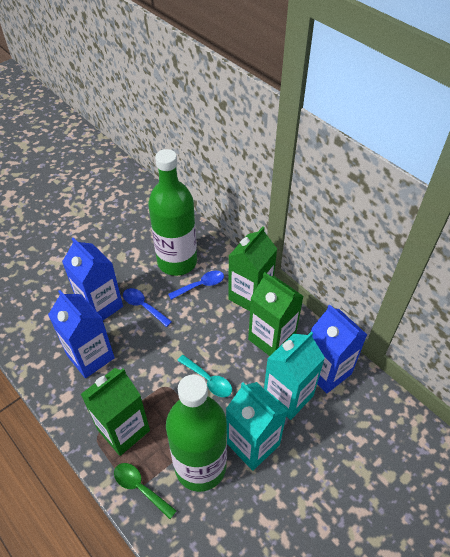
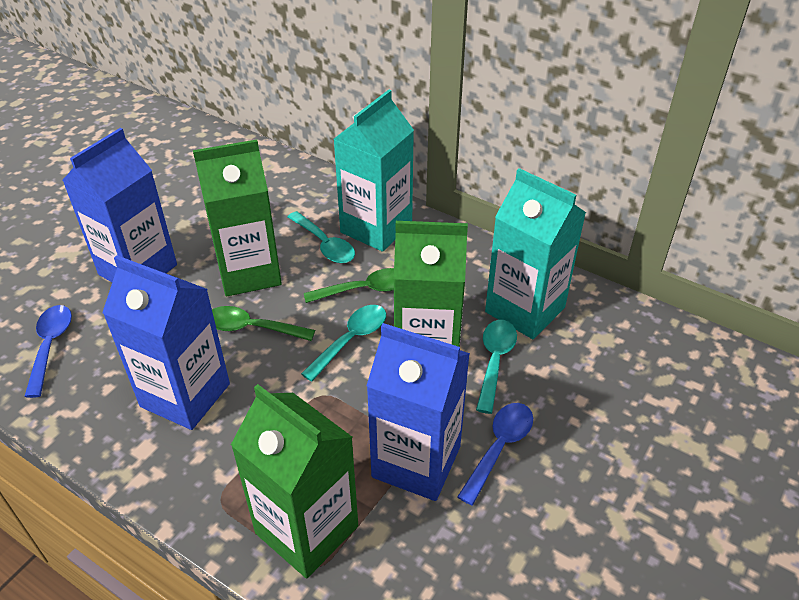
green bottle: [148,149,197,276] [166,374,227,492] = 2 -> none = 0
green spoon: [114,463,177,519] = 1 -> [212,306,315,341] [304,268,394,303] = 2
turquoise spoon: [177,355,232,397] = 1 -> [288,211,355,263] [301,305,386,382] [476,320,517,414] = 3

